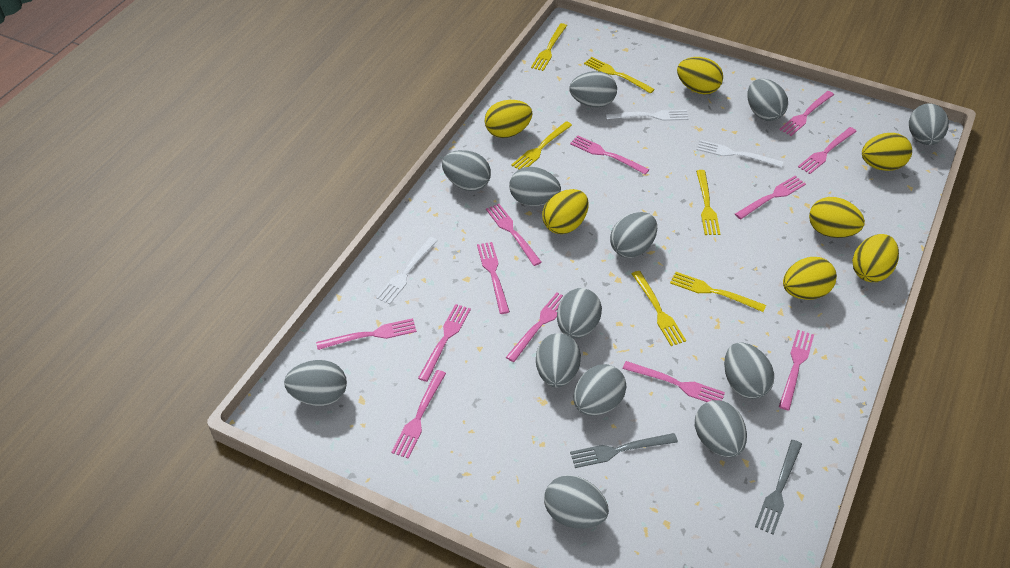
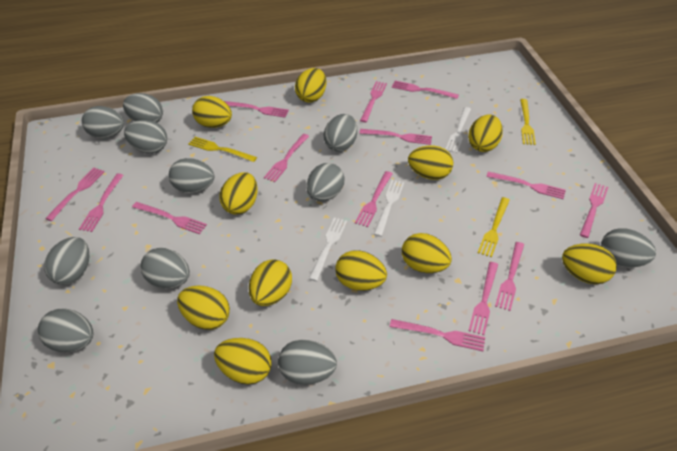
grey egg: [284,360,347,406] [442,150,491,191] [509,167,561,206] [536,333,581,387] [544,475,609,529] [557,288,602,338] [569,71,617,107] [573,364,626,416] [610,212,657,258] [695,400,747,457] [724,342,774,399] [748,79,788,121] [909,103,949,145] = 13 -> [38,309,94,352] [44,237,89,285] [82,106,124,138] [123,93,163,123] [124,120,167,153] [141,248,190,288] [169,158,215,193] [278,340,337,385] [307,163,344,201] [324,114,357,152] [601,228,656,268] = 11
grey fork: [570,433,678,468] [755,440,802,535] = 2 -> none = 0
pink fork: [316,318,417,350] [391,370,446,458] [418,304,471,382] [477,242,510,314] [486,204,542,266] [506,292,563,362] [570,136,650,175] [623,361,725,402] [735,176,806,219] [779,91,834,136] [779,330,814,411] [798,127,857,174] = 12 -> [45,168,105,221] [79,173,123,232] [132,202,207,234] [224,101,289,118] [264,134,309,182] [355,171,393,227] [359,129,432,145] [360,81,387,122] [390,319,485,351] [392,81,459,99] [468,262,498,335] [486,172,566,199] [495,242,524,311] [580,183,608,238] = 14
yellow egg: [485,100,533,138] [542,189,589,234] [677,57,723,94] [783,257,837,300] [809,197,865,238] [852,234,899,282] [862,133,912,171] = 7 -> [177,285,230,330] [192,96,232,128] [214,338,272,385] [219,172,258,215] [249,259,292,306] [295,68,327,103] [335,250,387,291] [402,233,452,273] [408,146,453,180] [468,114,503,152] [562,244,617,284] = 11
yellow fork: [511,121,572,170] [531,23,567,71] [584,57,655,94] [632,271,686,346] [670,272,766,312] [696,170,720,235] = 6 -> [188,137,257,162] [478,197,510,257] [520,99,536,145] = 3

